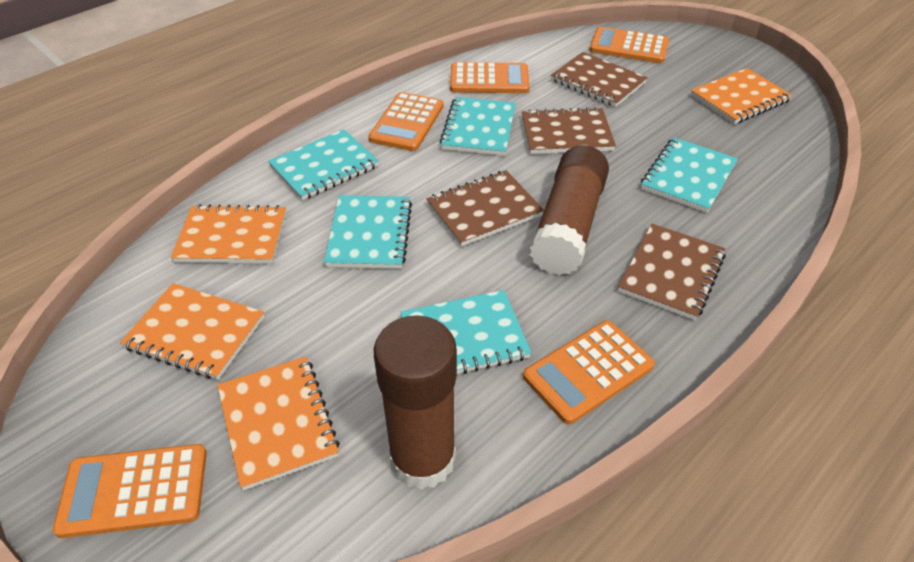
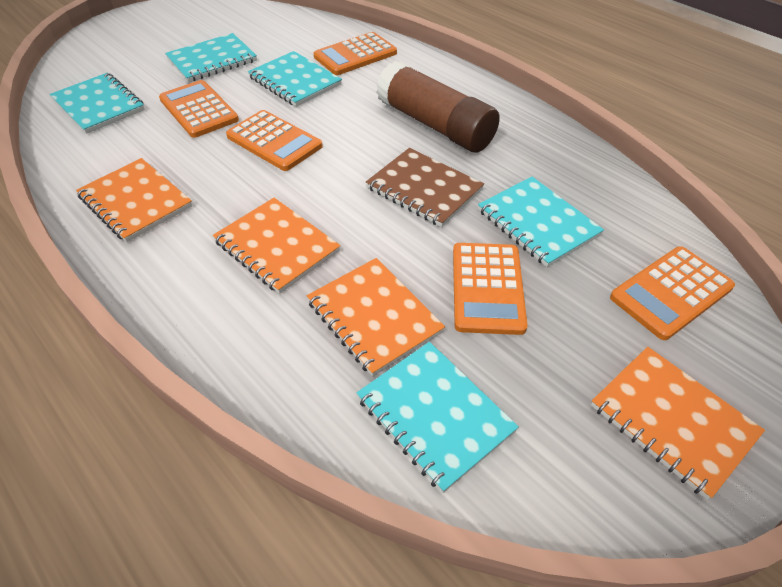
brown glue stick: [374,315,457,490] [530,145,609,275] = 2 -> [376,61,500,153] = 1
brown notebook: [427,170,544,247] [522,107,616,154] [551,52,648,107] [618,224,726,320] = 4 -> [366,148,484,227] = 1

